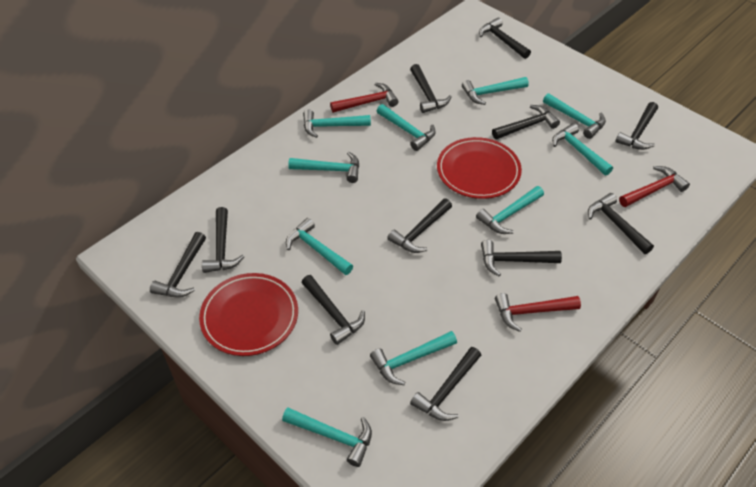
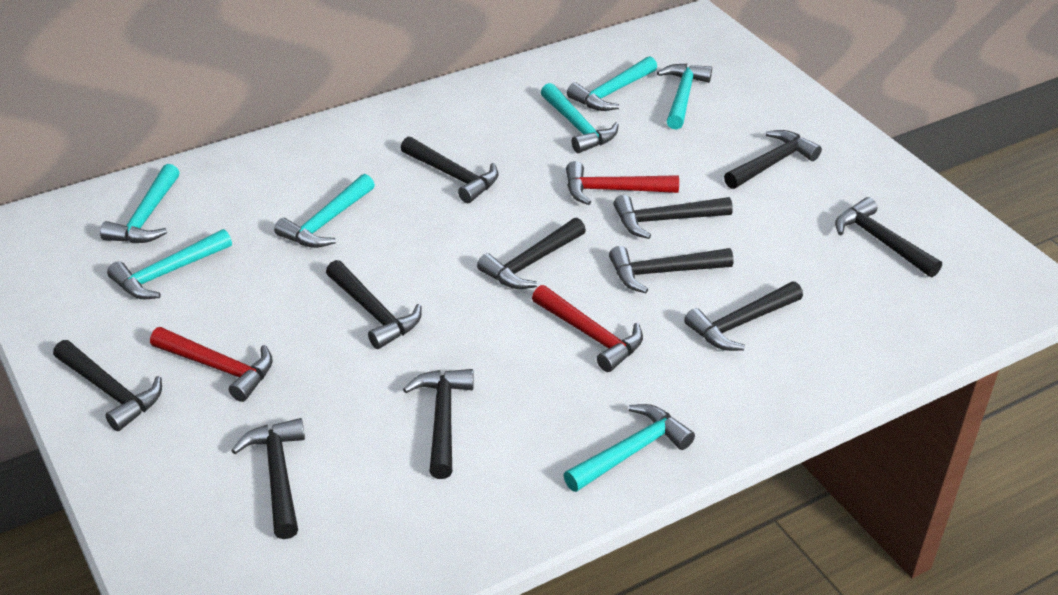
red plate: [199,273,298,356] [437,137,522,199] = 2 -> none = 0
turquoise hammer: [282,408,372,467] [286,218,353,275] [288,152,359,183] [303,109,371,138] [370,331,457,385] [377,104,436,151] [462,77,529,105] [476,186,544,234] [543,93,606,139] [552,123,613,176] = 10 -> [100,164,180,243] [107,229,232,299] [274,174,375,248] [541,83,619,153] [564,404,695,492] [567,56,657,111] [657,64,712,130] = 7

